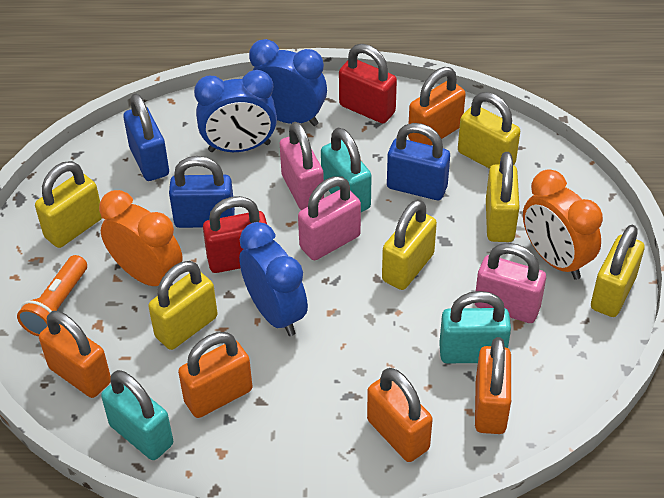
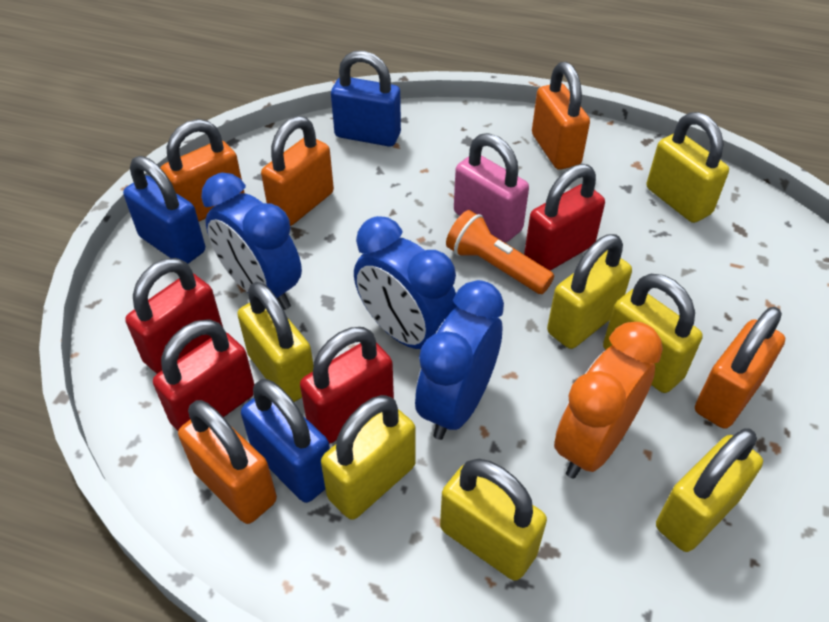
orange clock: [99,190,183,287] [523,170,603,280] = 2 -> [554,322,663,479] = 1
pink padlock: [280,122,324,210] [298,176,361,260] [475,243,546,323] = 3 -> [454,133,529,242] = 1
red padlock: [203,196,267,273] [339,44,397,123] = 2 -> [125,258,223,374] [153,319,254,431] [300,327,394,444] [524,164,605,271] = 4
turquoise padlock: [101,370,173,460] [321,128,372,212] [439,291,511,363] = 3 -> none = 0
yellow padlock: [35,161,102,248] [148,261,218,350] [382,199,437,290] [458,92,520,169] [486,152,520,242] [591,225,645,317] = 6 -> [237,282,313,402] [321,395,416,520] [440,459,547,581] [547,234,632,349] [603,274,703,393] [647,112,729,223] [656,428,763,552] = 7

